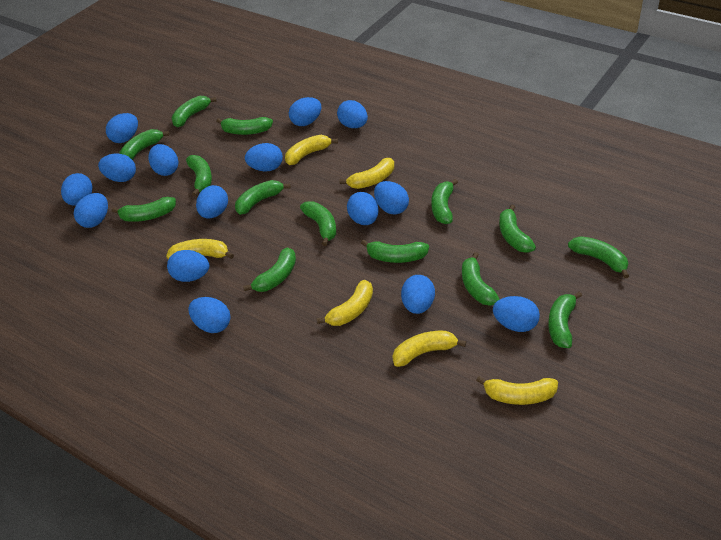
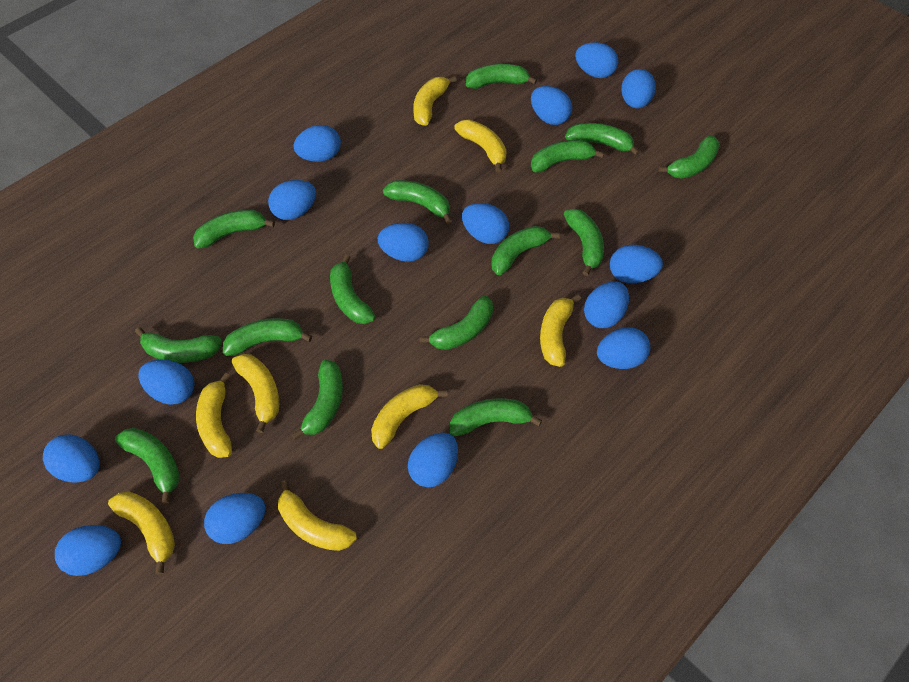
green banana: [112,197,176,222] [120,129,170,160] [171,96,217,127] [186,155,212,196] [217,117,273,135] [235,180,291,215] [243,247,296,292] [300,201,336,246] [361,240,429,263] [431,179,458,224] [462,252,500,306] [499,205,536,253] [548,291,582,348] [568,236,629,278] = 14 -> [115,428,180,504] [135,327,222,363] [193,210,275,249] [223,318,312,356] [292,360,343,440] [330,254,375,324] [383,180,452,224] [420,296,493,350] [450,398,542,436] [466,64,537,89] [491,226,560,275] [531,140,604,172] [564,209,604,276] [565,123,640,156] [658,135,720,179] = 15
yellow banana: [166,239,234,259] [285,135,338,165] [317,280,373,326] [339,158,394,189] [393,331,466,367] [476,376,558,405] = 6 -> [108,491,175,575] [196,373,232,458] [232,354,279,433] [278,480,357,551] [371,384,448,449] [413,76,457,126] [454,120,507,172] [540,294,581,367] = 8

